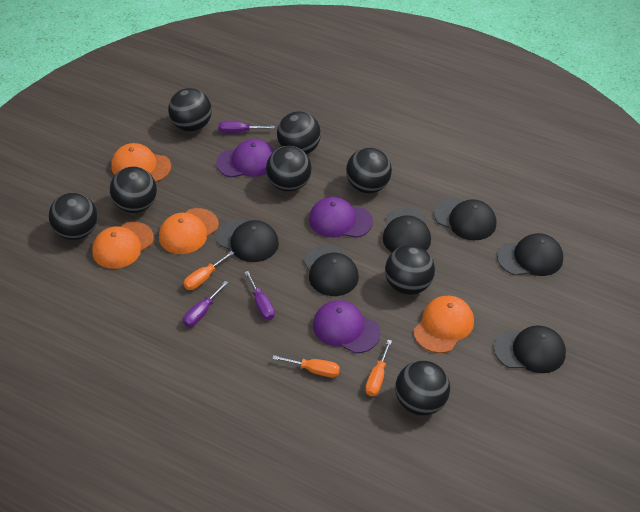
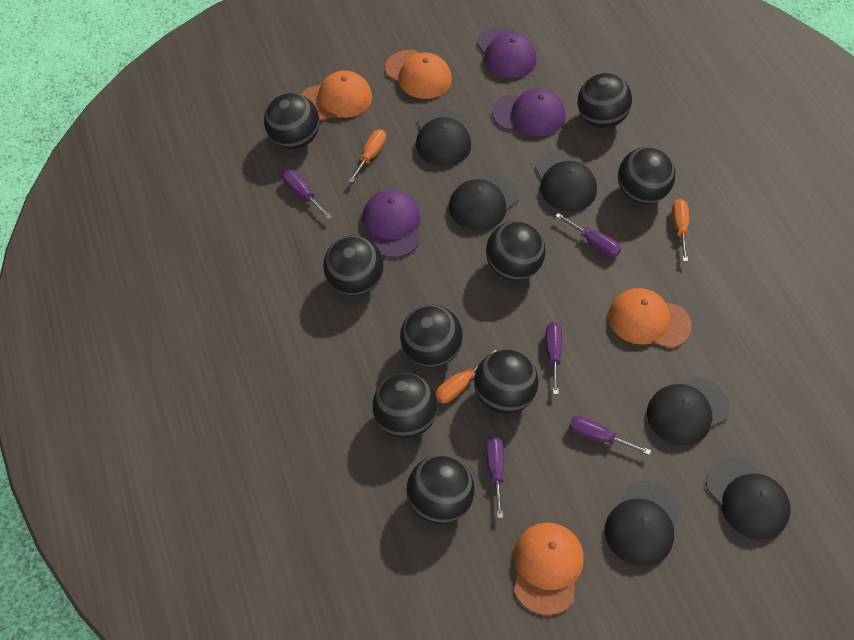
black ball: [49,192,98,240] [110,167,157,213] [168,88,212,132] [266,146,312,191] [277,111,321,154] [346,148,392,193] [385,245,435,295] [395,360,450,416] = 8 -> [264,93,320,149] [323,235,384,296] [373,373,438,439] [400,305,463,368] [407,455,475,524] [474,350,539,414] [486,221,546,281] [577,73,632,128] [618,147,675,204] = 9
purple screwdriver: [183,281,228,327] [218,121,275,133] [245,271,275,320] = 3 -> [283,170,332,219] [486,436,504,518] [545,322,562,394] [555,213,621,257] [569,416,651,455] = 5

